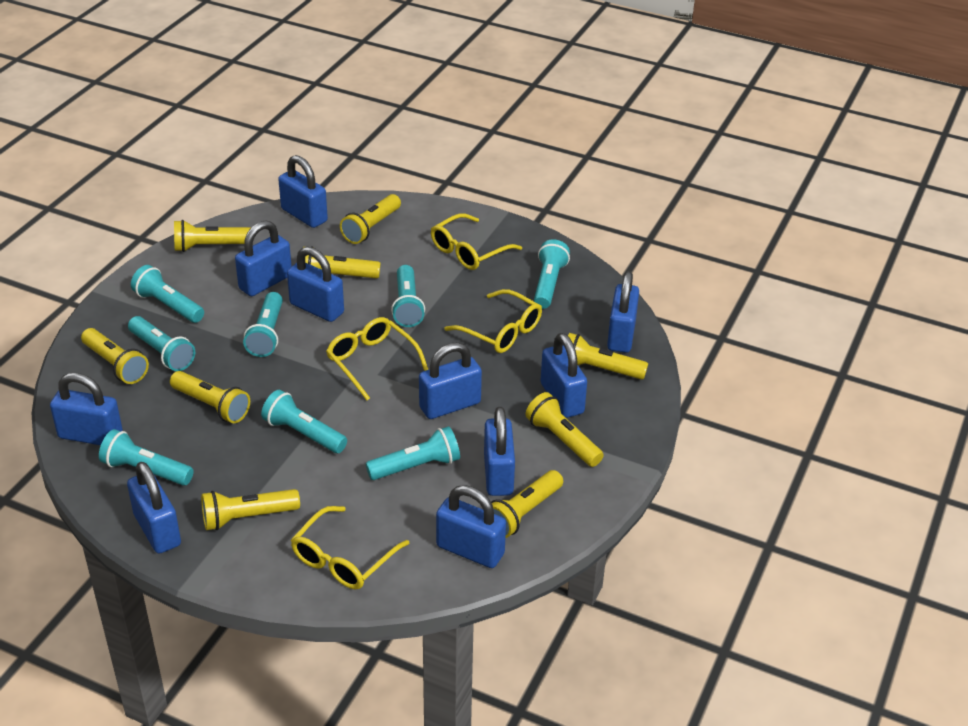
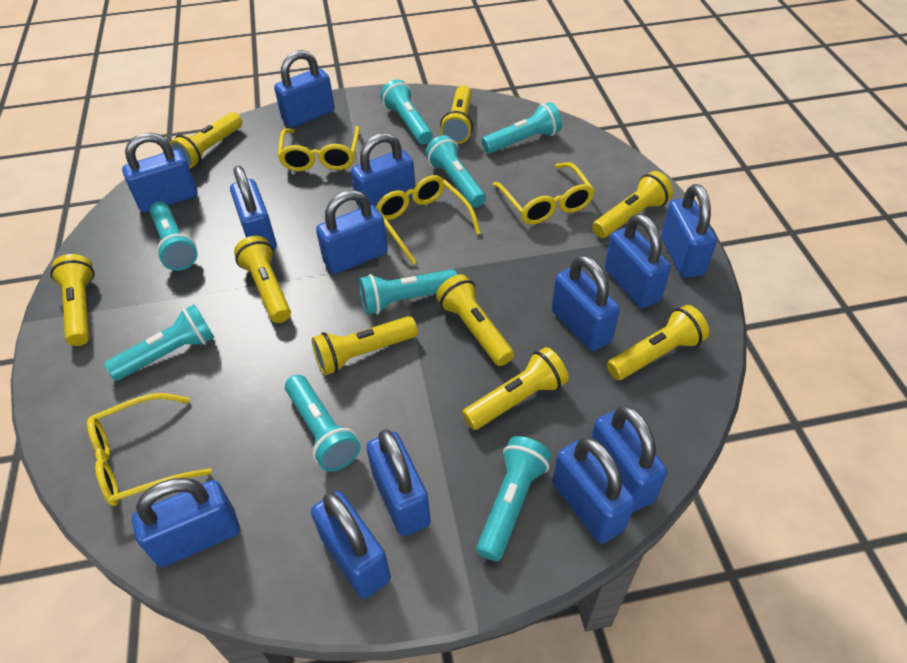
blue padlock: [50,373,123,445] [127,462,181,553] [235,221,292,296] [278,155,328,228] [287,247,344,322] [419,342,482,419] [436,485,506,568] [484,407,515,496] [541,333,587,418] [607,271,639,353] = 10 -> [122,133,198,213] [132,478,240,567] [230,165,277,250] [274,50,335,128] [311,491,391,599] [316,190,388,274] [351,133,415,208] [366,429,431,536] [552,255,620,351] [553,437,635,543] [591,405,667,512] [605,214,671,308] [661,184,717,278] = 13

